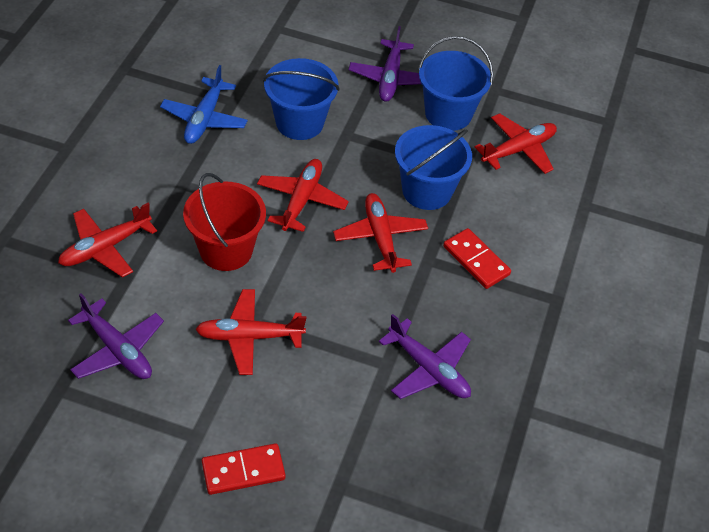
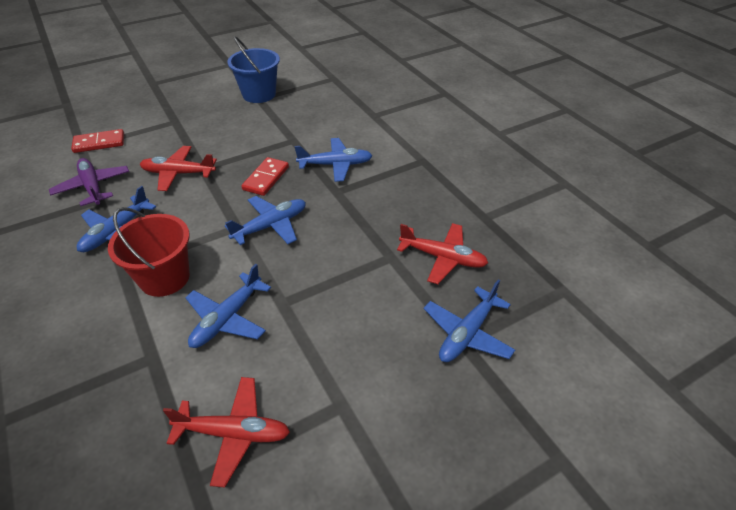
blue bucket: [263,58,340,140] [395,125,472,210] [418,36,493,131] = 3 -> [227,37,280,103] = 1
blue plane: [160,65,248,144] = 1 -> [77,186,156,252] [185,264,271,348] [225,196,306,245] [295,138,373,182] [424,280,515,362] = 5
purple plane: [68,293,164,379] [349,26,421,102] [379,314,471,399] = 3 -> [49,158,129,206] = 1
red plane: [58,203,157,278] [195,289,306,375] [257,159,349,232] [333,193,428,273] [475,113,557,174] = 5 -> [140,146,217,191] [163,377,290,487] [397,223,488,284] = 3

